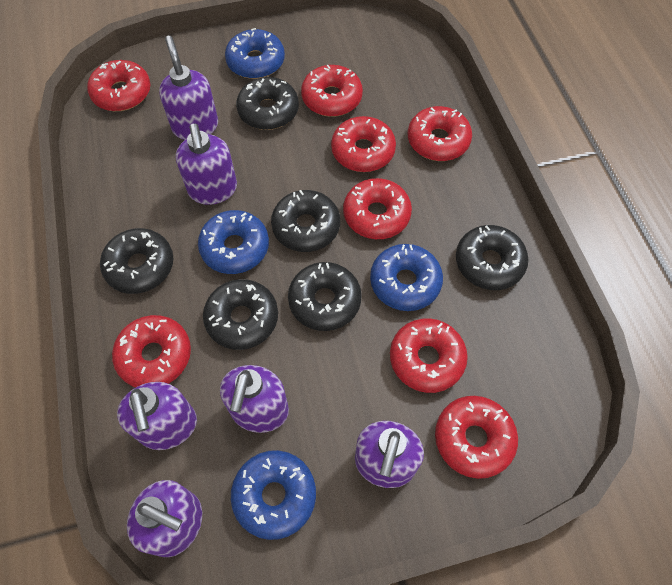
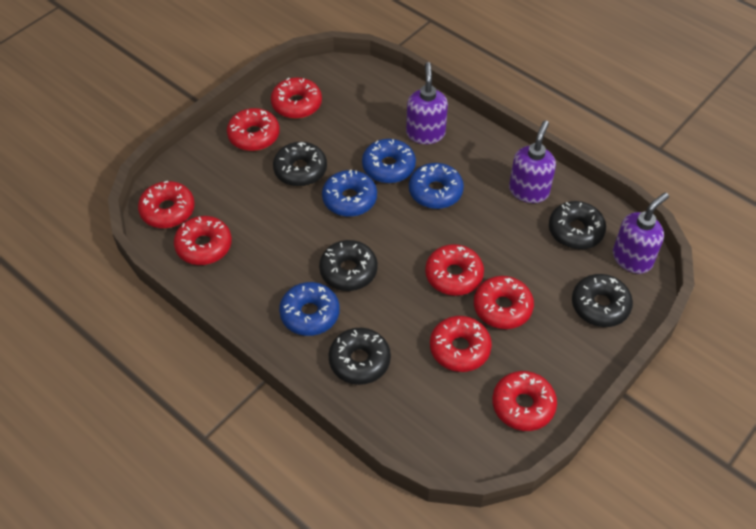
black donut: [100,228,174,294] [203,279,278,350] [236,77,299,130] [271,190,340,252] [288,262,362,331] [456,225,528,290] = 6 -> [273,142,327,187] [319,240,378,291] [329,328,391,385] [549,201,606,249] [572,274,633,327] = 5
purple soap dispenser: [117,382,197,450] [127,480,202,557] [159,36,218,140] [176,123,237,205] [220,365,289,433] [355,421,424,488] = 6 -> [406,62,448,144] [509,120,556,203] [613,192,669,274] = 3

